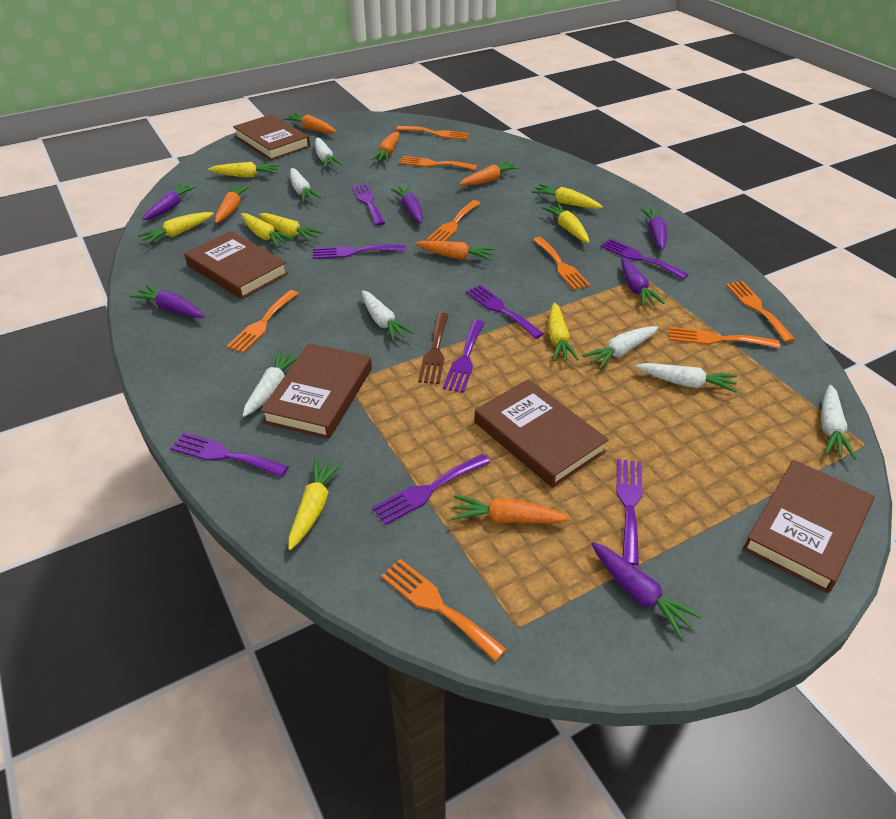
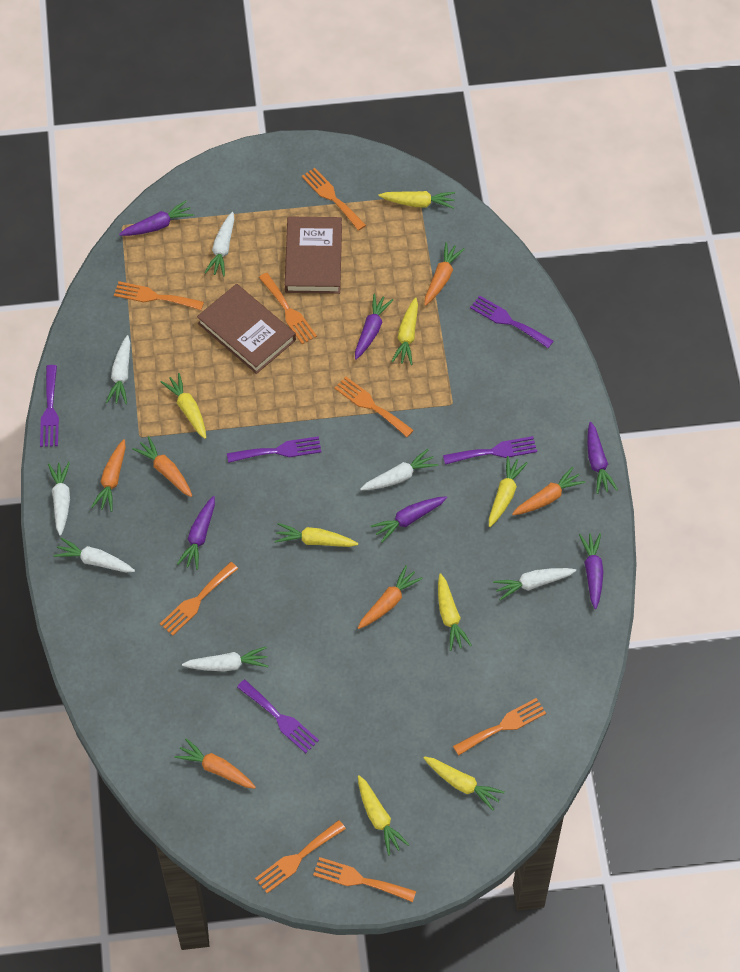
brown book: [184,231,288,299] [233,114,310,160] [260,343,372,439] [475,379,609,488] [743,460,875,593] = 5 -> [197,284,296,374] [285,217,342,294] = 2
brown fork: [418,312,449,384] = 1 -> none = 0
purple fork: [170,432,289,477] [313,245,405,259] [352,183,385,226] [372,454,490,525] [443,320,484,393] [466,285,544,339] [601,239,689,279] [617,459,643,566] = 8 -> [40,365,59,447] [227,436,321,463] [237,680,319,753] [443,436,537,465] [470,296,554,348] = 5

